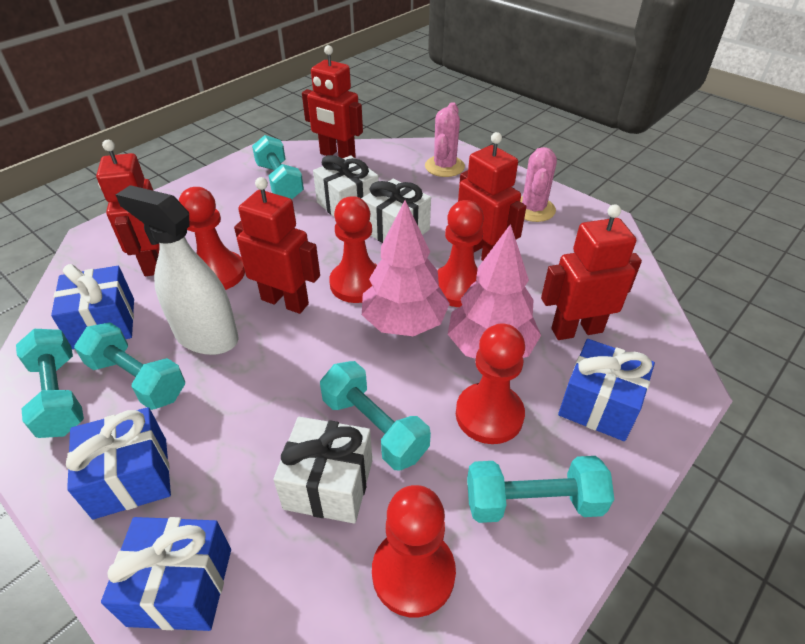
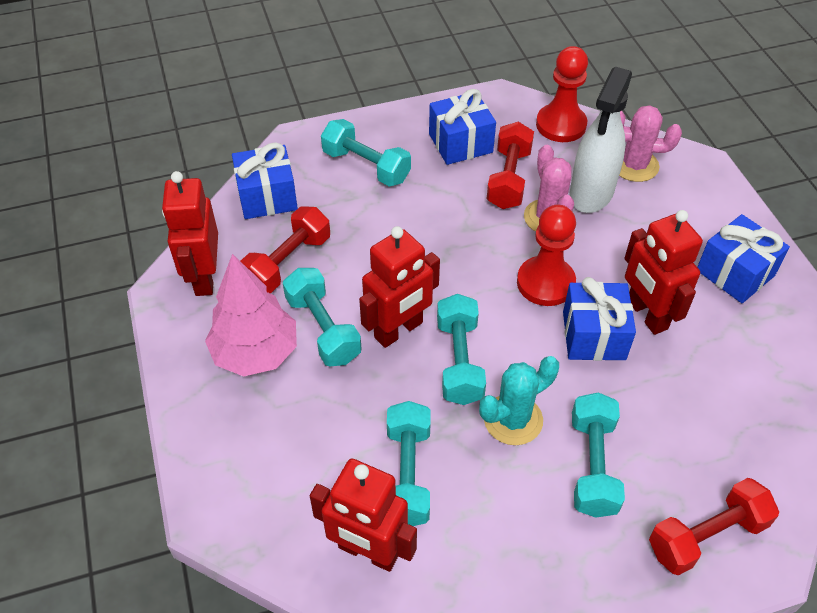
pink tree: [362,200,450,336] [448,224,541,359] = 2 -> [205,254,297,377] = 1
red dumbbell: none = 0 -> [241,207,330,293] [487,122,534,209] [649,478,779,575] = 3
red pawn: [179,187,245,290] [329,196,377,303] [372,485,456,617] [438,200,484,307] [456,323,525,444] = 5 -> [517,204,576,306] [536,46,588,142] = 2
red robot: [96,140,160,276] [234,177,320,314] [302,45,363,158] [458,132,526,261] [541,204,642,340] = 5 -> [162,171,218,296] [310,458,417,572] [359,226,440,348] [624,210,703,335] = 4
turquoise cactus: none = 0 -> [479,356,559,445] = 1
white gift: [273,417,372,524] [313,155,379,217] [361,179,431,243] = 3 -> none = 0

